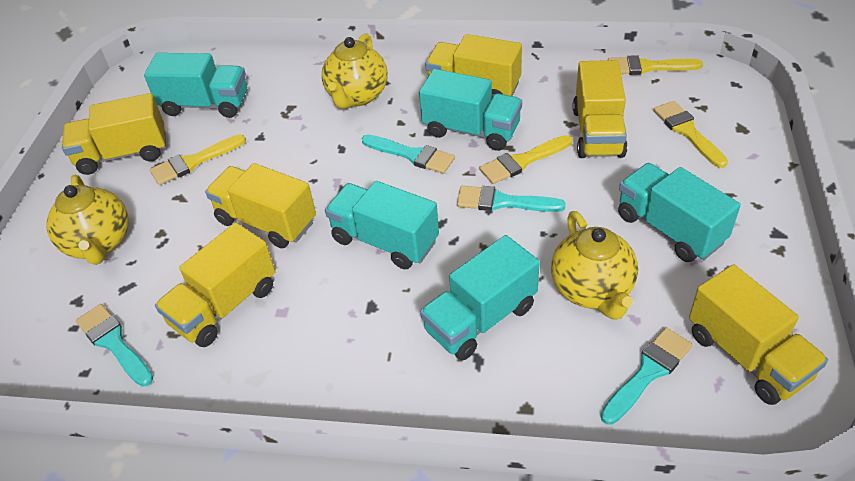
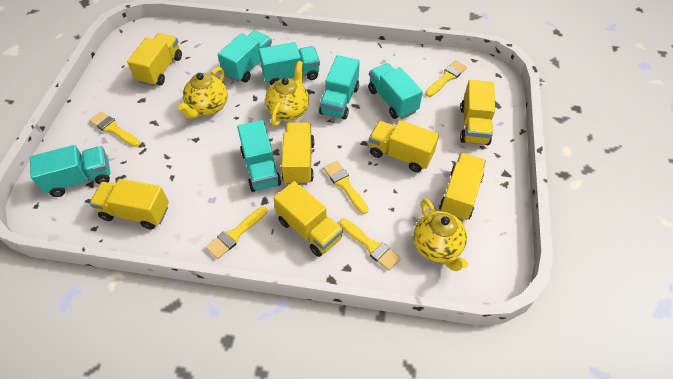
turquoise brush: [76,304,153,387] [362,134,455,174] [457,186,566,212] [600,328,693,425] = 4 -> none = 0
turquoise truck: [144,53,247,118] [325,181,439,269] [419,69,522,151] [420,235,540,361] [618,163,741,262] = 5 -> [30,145,110,197] [218,31,272,83] [237,120,281,192] [259,42,320,85] [319,55,360,120] [368,63,423,119] = 6
yellow brush: [150,134,246,185] [479,135,572,184] [608,55,703,75] [654,101,728,168] = 4 -> [89,111,140,147] [206,206,267,259] [323,161,369,214] [339,218,401,271] [425,60,467,97] = 5
yellow truck: [62,93,166,175] [155,223,275,347] [205,163,316,249] [425,34,522,97] [573,60,627,158] [689,264,828,405] = 6 -> [89,179,169,230] [127,33,182,86] [273,181,343,257] [281,123,315,185] [369,120,439,172] [439,153,486,221] [460,80,495,145] = 7

